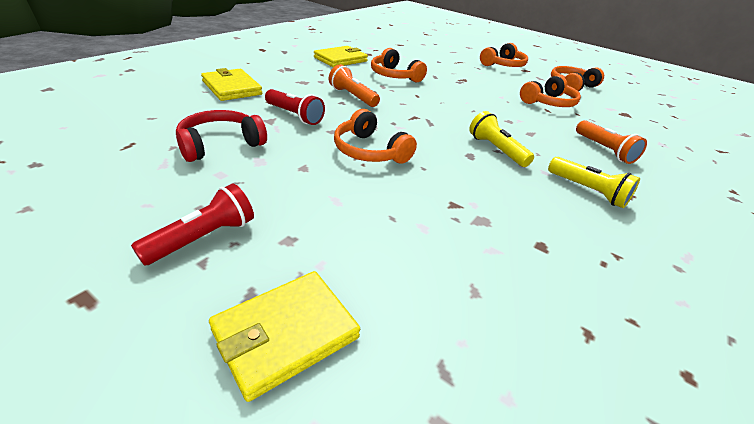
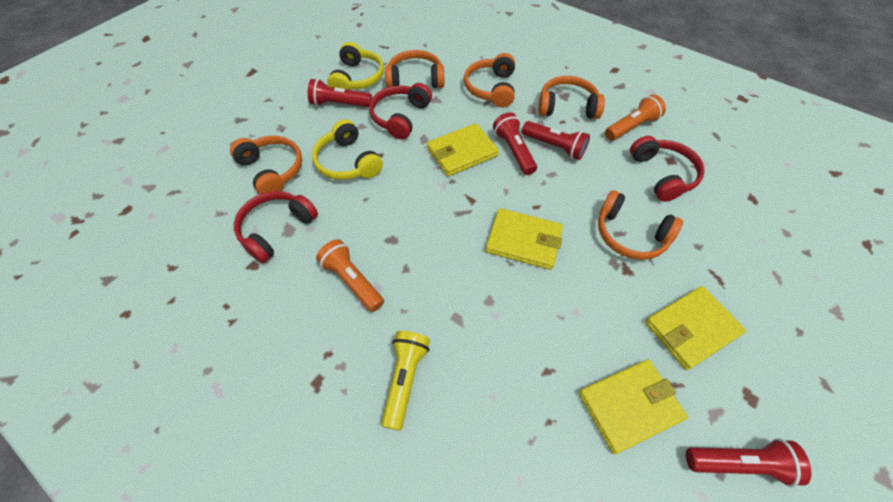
red flashlight: [131,183,254,266] [265,89,325,125] = 2 -> [308,79,372,107] [493,112,537,175] [522,121,590,160] [686,438,811,487] = 4
red headphones: [176,110,267,162] = 1 -> [234,191,318,263] [369,83,432,139] [630,136,705,202] = 3
yellow flashlight: [469,111,534,167] [548,157,640,208] = 2 -> [381,331,430,431] = 1
yellow headphones: none = 0 -> [312,119,383,180] [327,42,384,90] = 2
yellow wallet: [201,68,262,101] [209,271,360,402] [314,46,368,67] = 3 -> [427,123,499,176] [486,208,563,270] [579,359,688,454] [645,286,746,370] = 4

